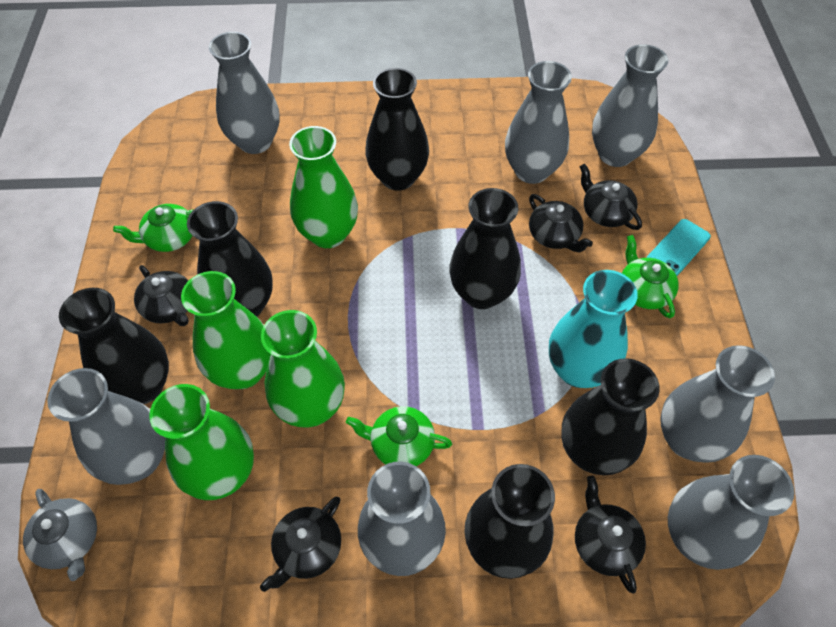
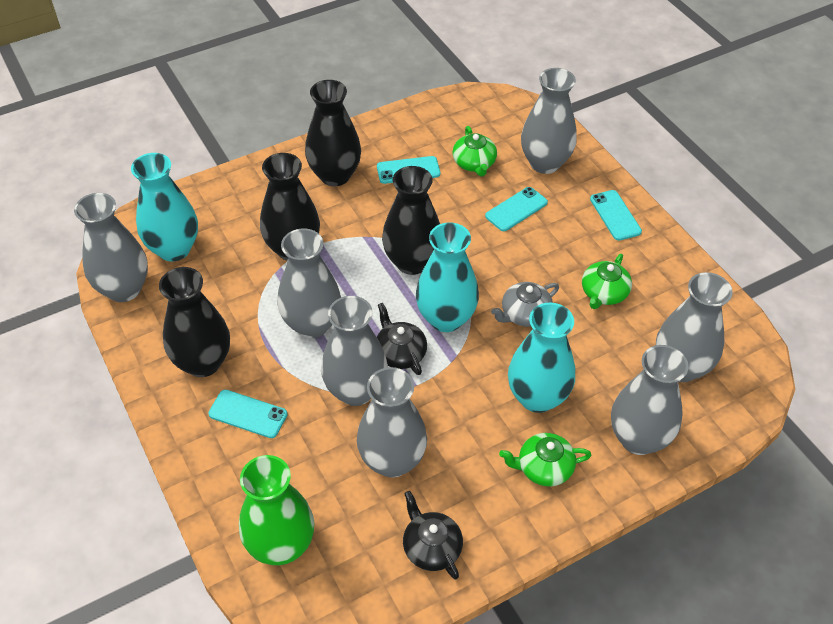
black teapot: [134,265,189,326] [260,497,341,592] [529,194,593,252] [575,476,646,594] [579,163,642,230] = 5 -> [377,303,427,375] [403,491,463,579] = 2
black vase: [59,288,169,404] [187,201,273,317] [365,68,429,191] [449,188,521,309] [464,464,555,579] [561,358,660,475] = 6 -> [159,267,230,377] [260,153,320,261] [305,80,361,186] [382,166,440,275] = 4
green vase: [149,384,254,500] [181,271,271,389] [261,310,345,427] [289,126,358,248] = 4 -> [239,455,314,565] = 1
turquoise phone: [646,219,711,276] = 1 -> [208,390,288,438] [377,156,440,184] [485,187,548,231] [590,190,642,241] = 4
turquoise vase: [549,270,638,388] = 1 -> [131,153,198,262] [416,222,479,332] [508,303,575,413] = 3

